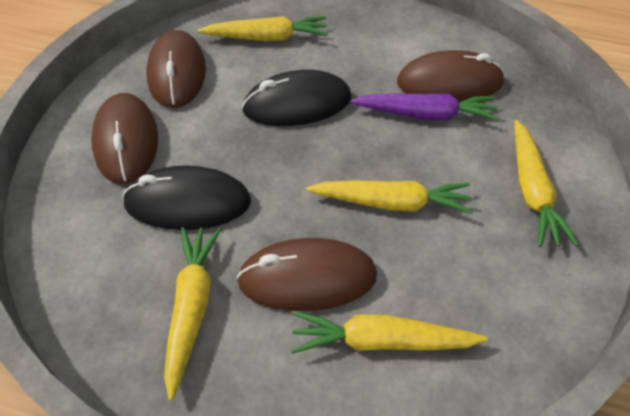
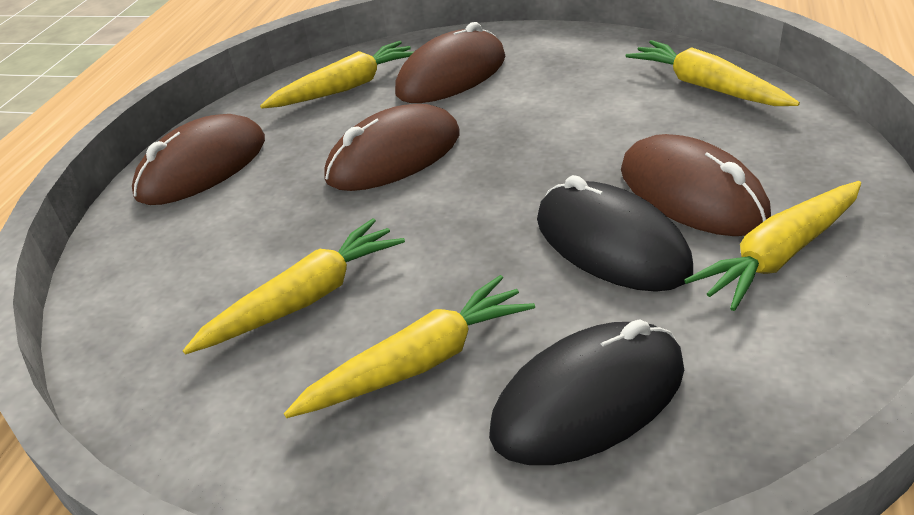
purple carrot: [351,93,499,121] = 1 -> none = 0

